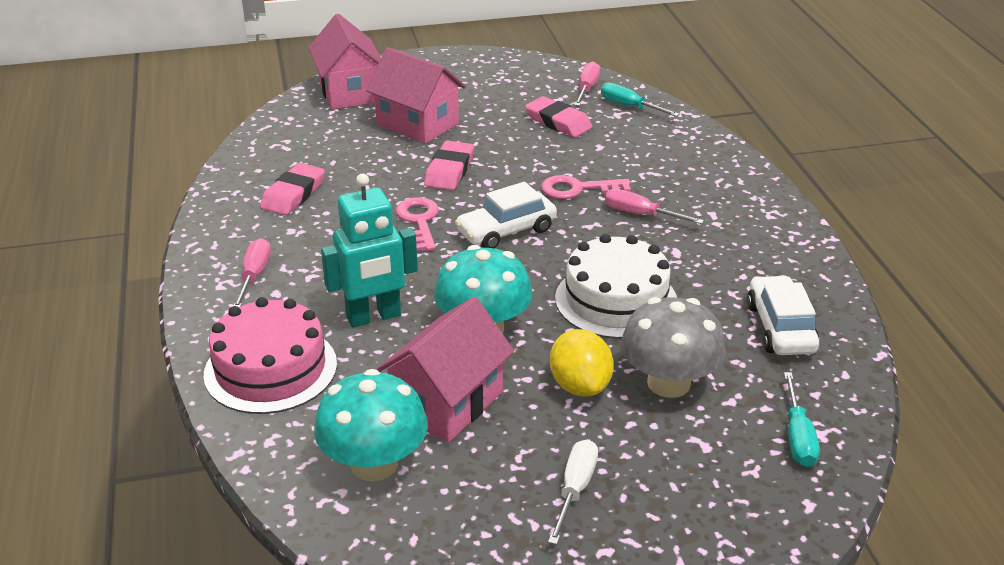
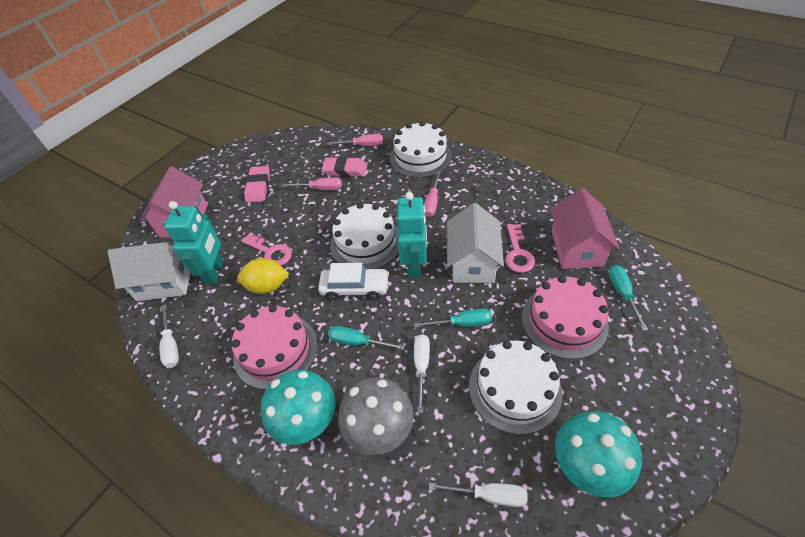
pink cake: [204,297,337,414] = 1 -> [232,305,317,390] [522,276,609,359] = 2
pink eraser: [260,163,325,215] [424,141,474,190] [525,96,593,137] = 3 -> [244,166,270,202] [322,157,367,177] = 2
pink house: [308,14,381,110] [366,47,466,144] [376,297,514,442] = 3 -> [140,166,208,238] [550,188,619,269] = 2
turquoise robot: [321,174,418,328] = 1 -> [164,201,224,284] [397,192,427,279] = 2
turquoise screwdriver: [601,83,680,117] [784,372,820,467] = 2 -> [328,326,405,350] [414,308,492,328] [609,265,648,331] = 3
white cake: [555,234,677,339] = 1 -> [330,203,399,269] [390,121,452,178] [469,341,562,435] = 3
white car: [455,182,557,248] [747,275,820,355] = 2 -> [318,263,389,301] = 1
white house: none = 0 -> [108,241,191,301] [447,203,504,283] = 2
white screwdriver: [548,439,598,545] = 1 -> [159,304,179,368] [414,334,430,414] [429,482,528,507] = 3

